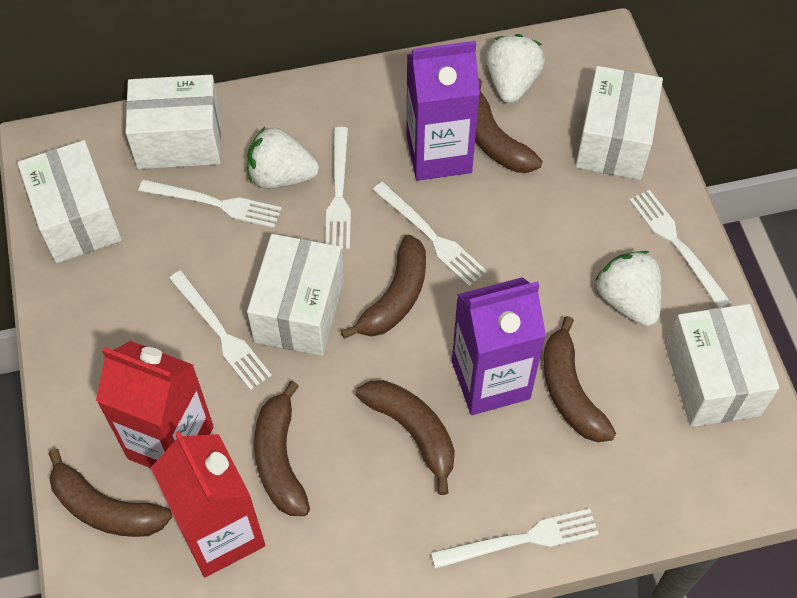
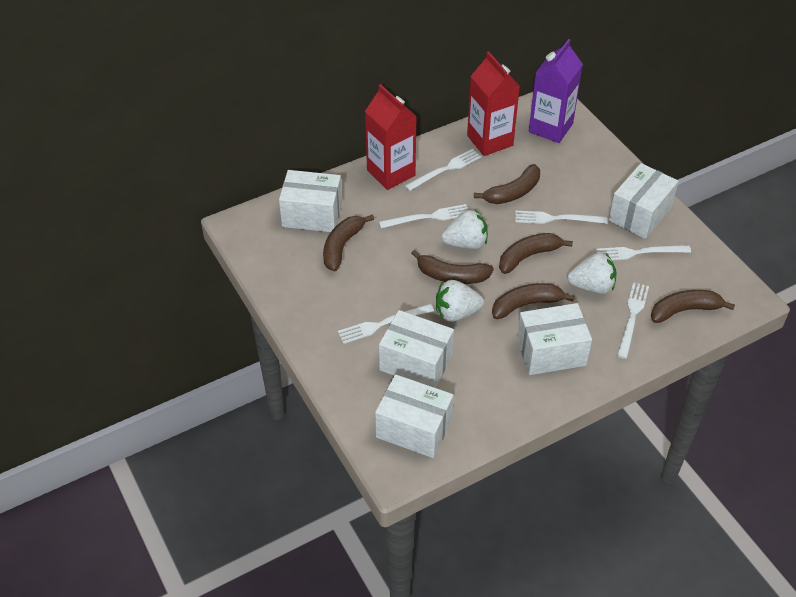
purple carton: [406,41,480,181] [452,277,546,415] = 2 -> [529,39,583,143] = 1

